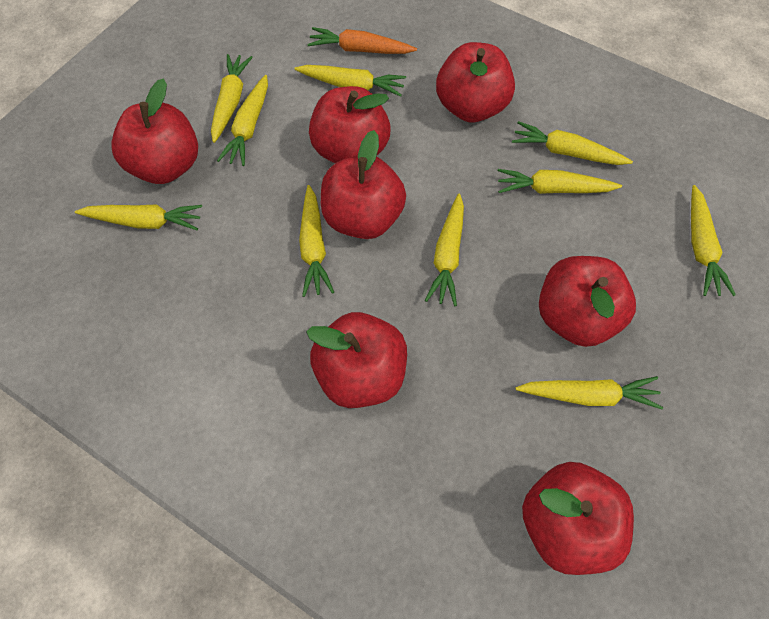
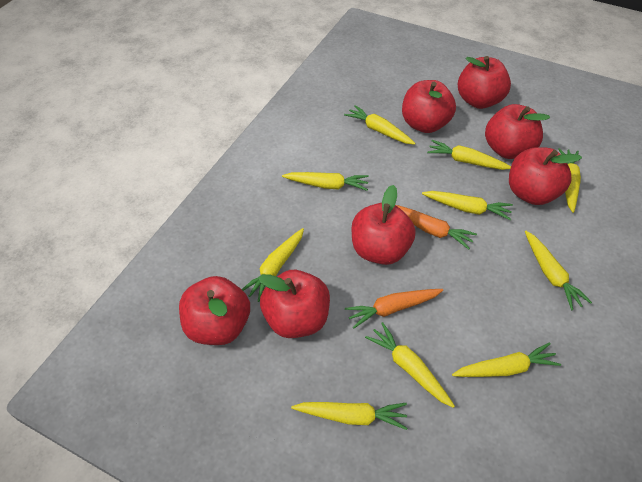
orange carrot: [307,27,417,54] = 1 -> [345,289,443,329] [396,205,477,250] = 2

